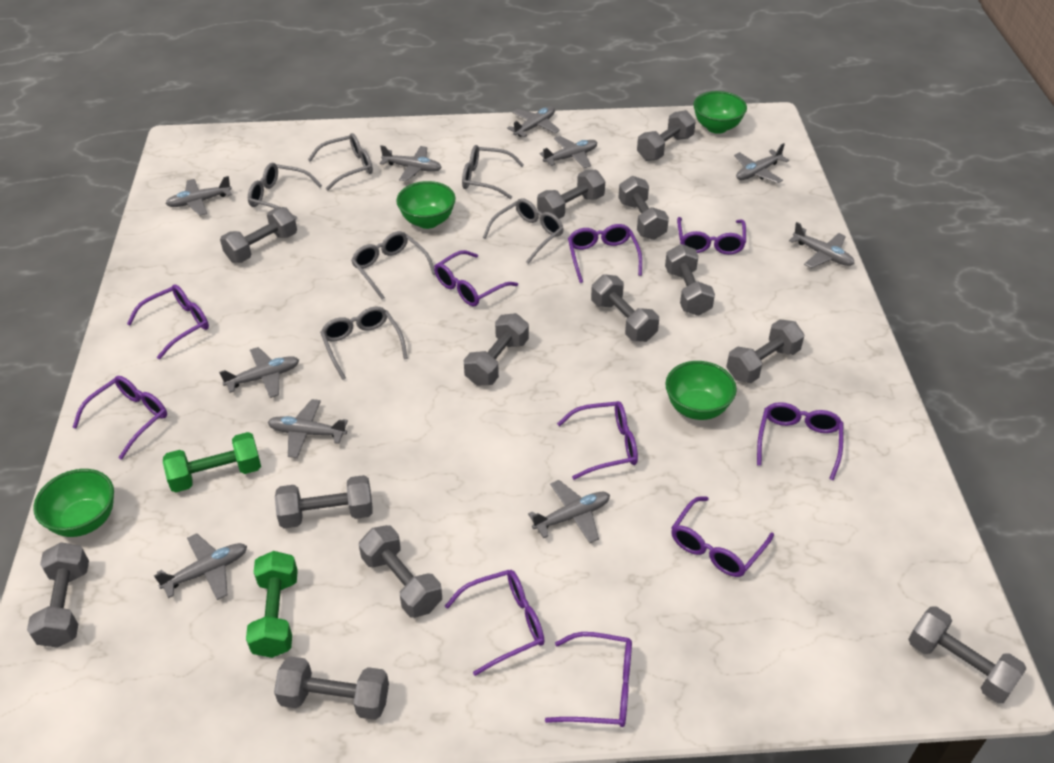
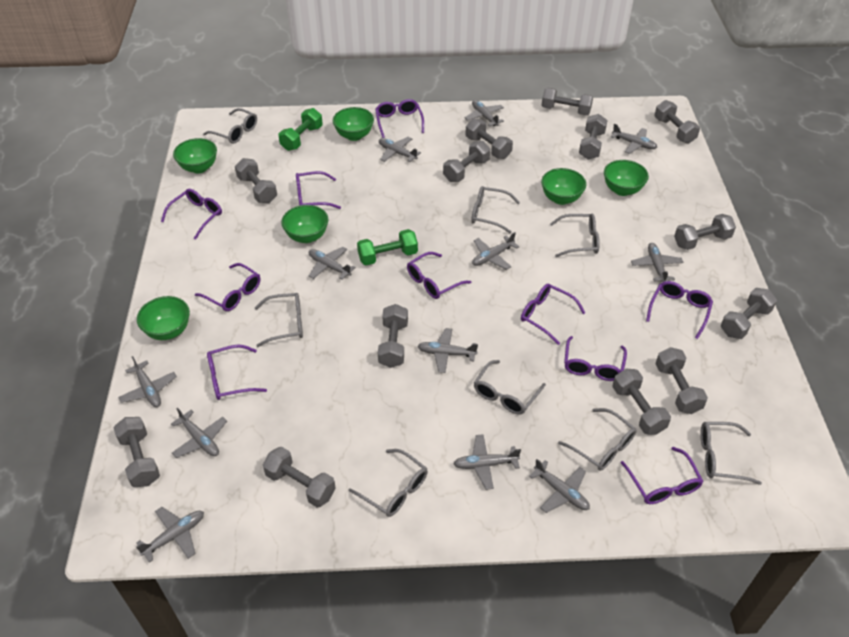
green bowl: [33,469,114,537] [396,181,456,229] [666,361,737,420] [693,91,747,134] = 4 -> [137,296,190,340] [173,138,217,173] [281,205,328,243] [333,107,374,141] [541,168,586,205] [604,160,649,196] = 6
grey glasses: [248,163,322,220] [308,133,373,191] [320,307,408,380] [351,231,435,300] [462,145,524,199] [483,198,564,264] = 6 -> [203,108,257,144] [255,293,303,347] [348,449,428,517] [472,186,520,234] [474,360,546,415] [550,214,600,257] [558,408,637,471] [700,422,762,485] = 8
grey plane: [154,533,247,600] [165,176,232,216] [219,347,299,398] [268,399,348,458] [380,145,442,181] [507,106,560,137] [528,480,610,543] [540,136,597,168] [734,143,789,184] [789,222,854,268] = 10 -> [118,356,177,407] [136,507,204,563] [171,407,227,458] [309,247,356,280] [379,137,421,162] [417,328,478,373] [453,434,521,490] [464,100,504,127] [472,232,519,270] [529,459,590,513] [611,123,657,154] [631,243,684,282] = 12

